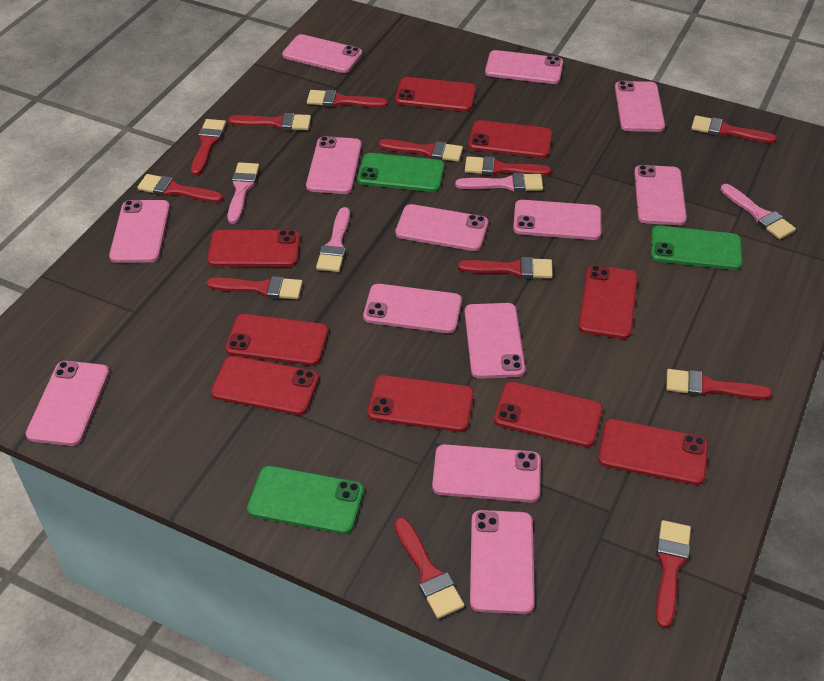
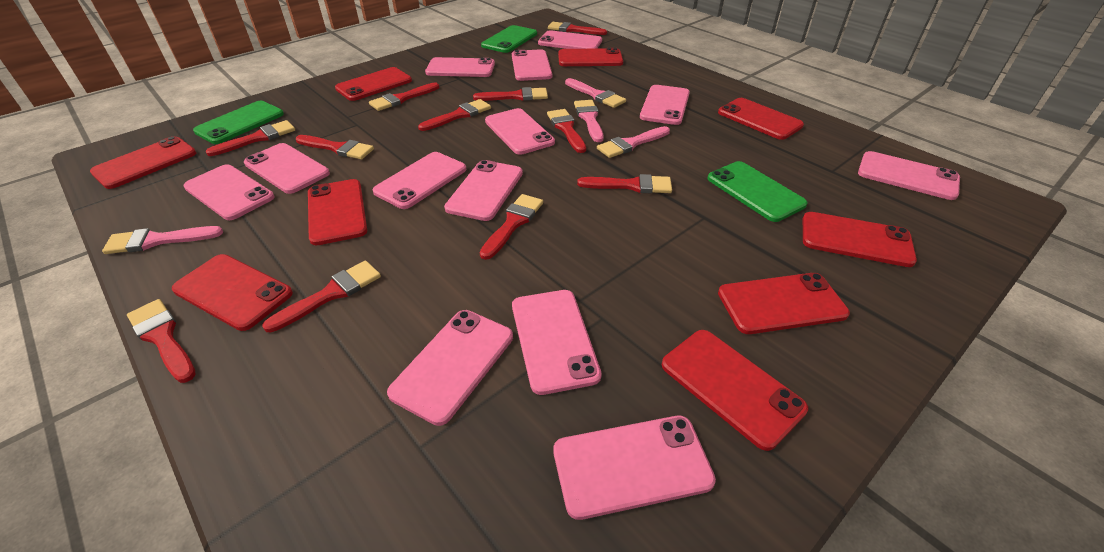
red brush: [137,174,223,203] [191,119,226,176] [207,276,303,299] [228,113,311,130] [307,90,388,108] [379,139,463,162] [394,518,464,619] [458,257,553,279] [465,156,551,176] [656,520,691,628] [666,369,772,400] [691,115,777,143] = 12 -> [127,299,196,383] [205,120,295,156] [262,261,381,333] [296,135,374,159] [369,82,439,111] [418,99,491,131] [473,87,548,101] [480,194,543,260] [547,109,586,153] [548,22,607,35] [577,174,672,193] = 11

